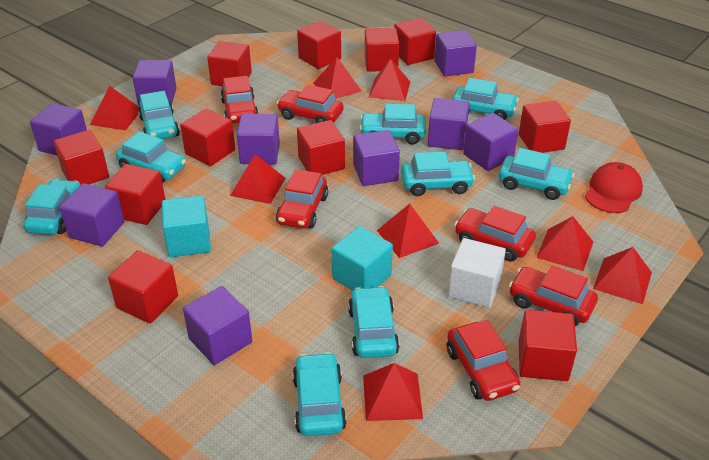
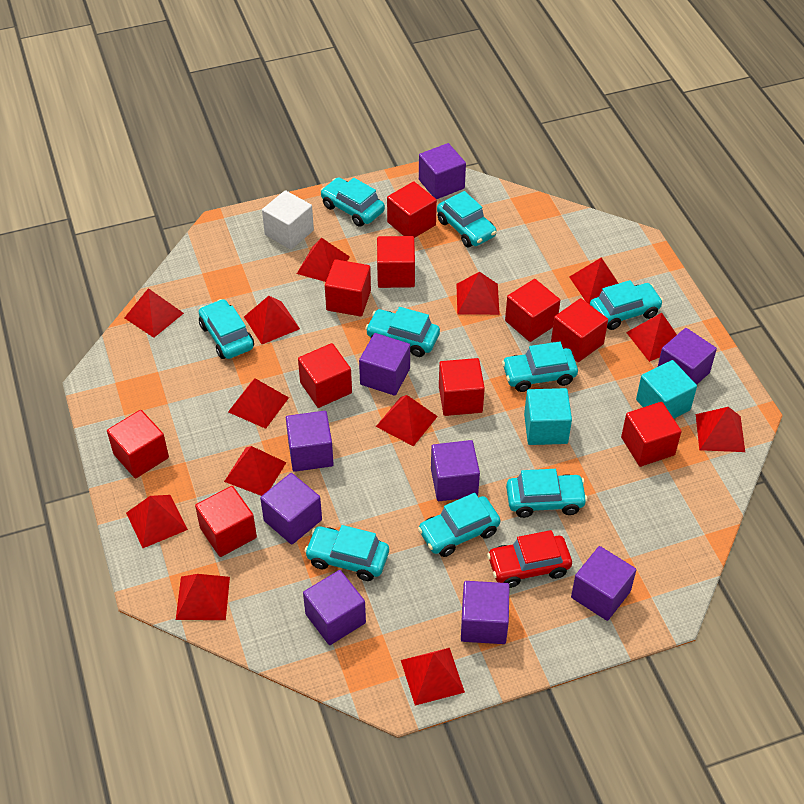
red cap: [585,162,643,213] = 1 -> none = 0
red car: [220,76,259,123] [276,169,328,229] [277,85,344,123] [447,320,520,401] [454,206,536,262] [509,265,598,326] = 6 -> [487,530,572,588] = 1
red cube: [54,130,109,185] [105,164,166,225] [108,250,178,324] [180,108,235,166] [207,41,252,86] [297,21,341,69] [297,120,345,175] [365,28,399,72] [394,18,436,65] [519,101,571,153] [519,310,577,381] = 11 -> [107,410,169,478] [195,486,257,557] [298,343,352,408] [325,259,371,317] [377,236,415,288] [387,181,437,238] [439,358,485,416] [505,279,560,342] [551,298,608,362] [621,402,681,467] = 10
red pyramid: [90,86,139,130] [230,154,286,204] [313,57,362,99] [363,363,423,421] [369,59,410,101] [377,204,439,258] [536,216,593,271] [593,247,652,304] = 8 -> [124,288,184,338] [126,495,188,548] [176,574,230,620] [224,446,287,496] [228,378,289,429] [244,296,300,344] [297,237,350,282] [376,395,438,446] [401,648,465,706] [456,272,500,315] [569,257,619,304] [626,313,677,362] [696,407,745,452] = 13

